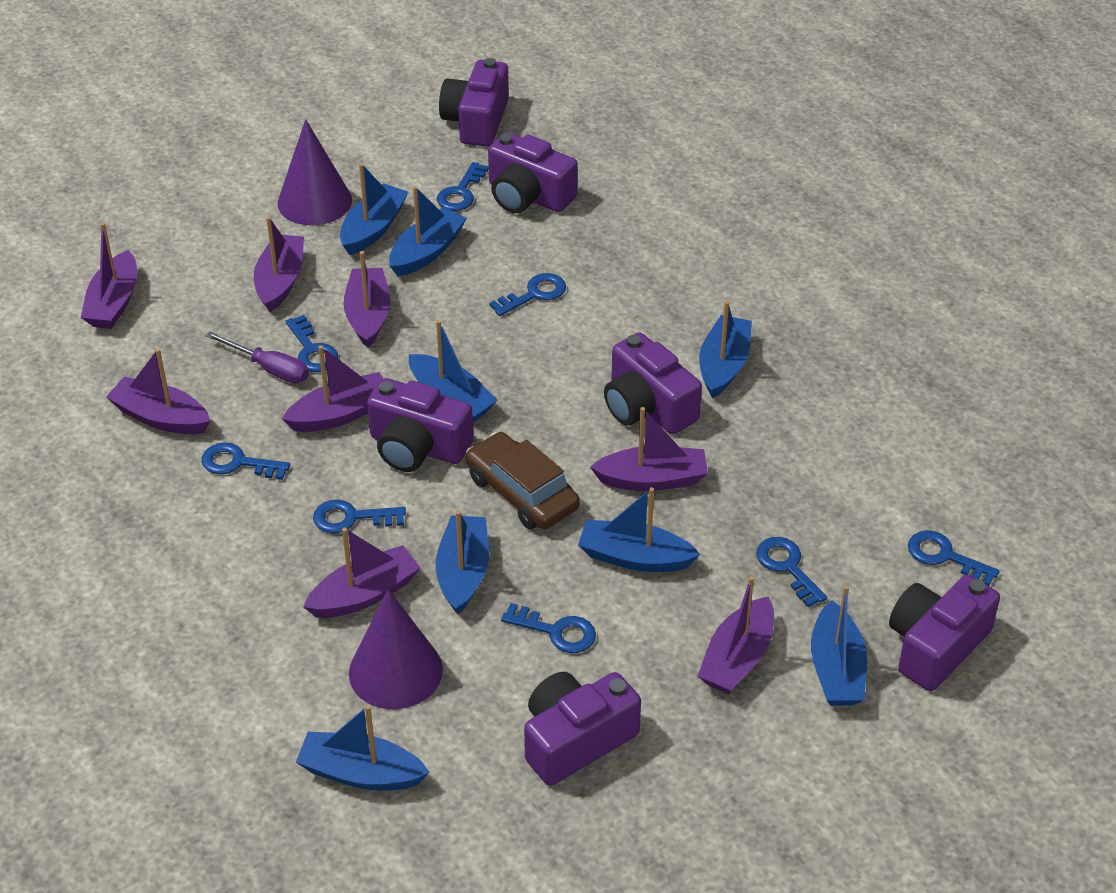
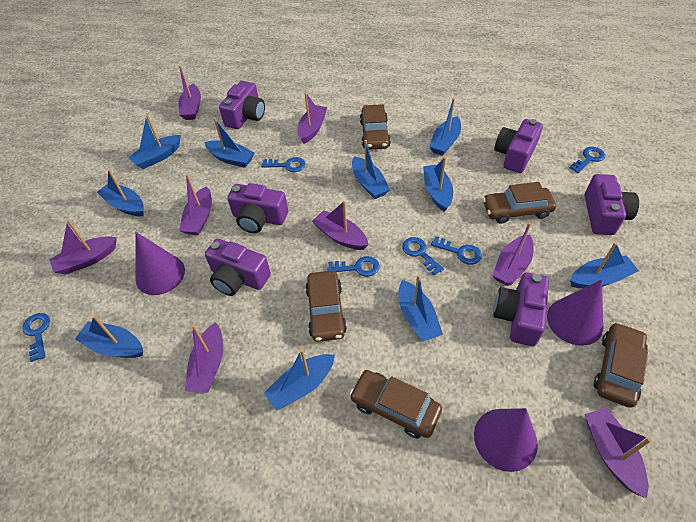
blue boat: [296,705,430,790] [340,163,408,255] [389,186,467,277] [409,320,497,422] [436,510,489,615] [578,487,701,572] [699,301,752,399] [811,585,867,706] = 8 -> [75,315,143,358] [97,169,144,216] [128,115,181,169] [204,117,255,168] [264,349,335,411] [352,140,390,199] [399,275,443,342] [423,157,453,212] [429,98,461,156] [570,242,639,288] = 10
blue key: [201,442,290,480] [285,315,338,372] [313,500,406,533] [437,162,489,211] [489,273,566,316] [501,603,596,653] [756,537,827,607] [908,530,1000,586] = 8 -> [22,313,50,362] [261,157,306,172] [327,256,380,277] [402,237,444,275] [431,236,482,265] [570,147,605,173] = 6
brown car: [466,432,580,529] = 1 -> [305,271,347,342] [350,370,442,438] [360,104,391,150] [483,182,556,224] [594,322,648,408] = 5
purple cone: [278,119,352,225] [349,589,443,709] = 2 -> [135,232,185,295] [474,408,538,472] [547,280,604,346] = 3
purple screwdriver: [205,331,309,383] = 1 -> none = 0

